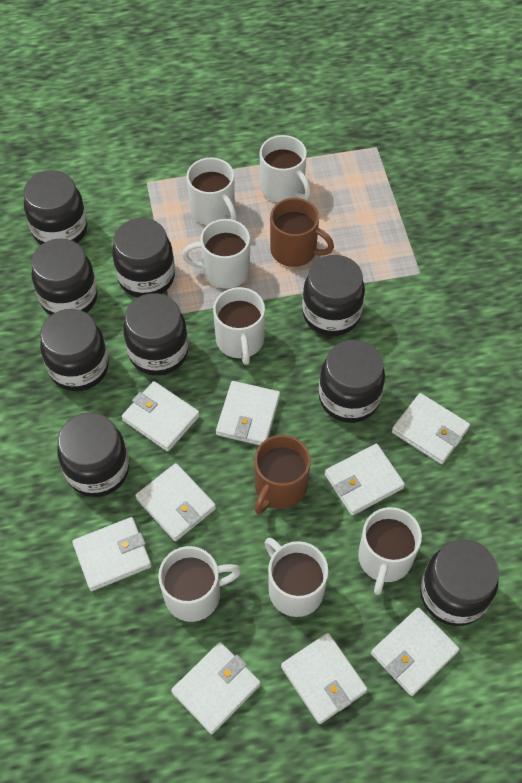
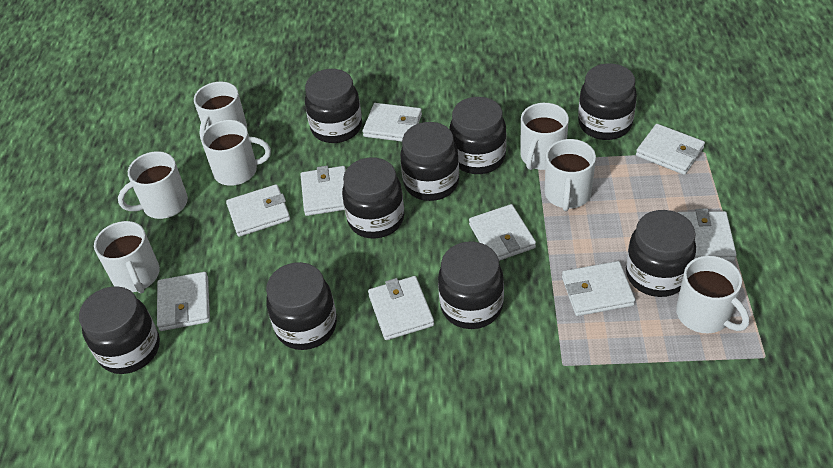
brown mug: [254,435,311,515] [270,198,334,267] = 2 -> none = 0

